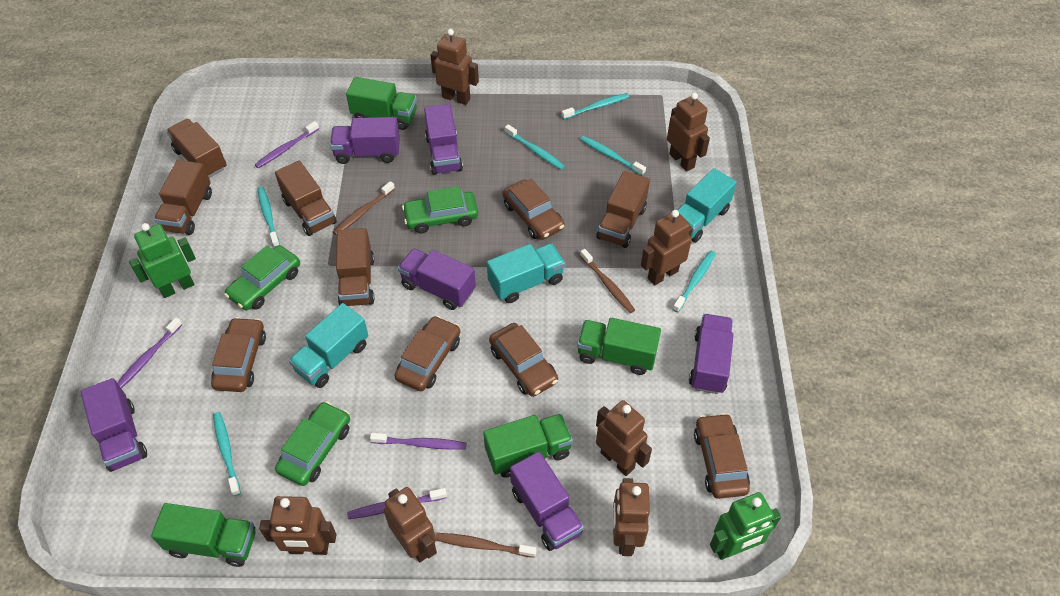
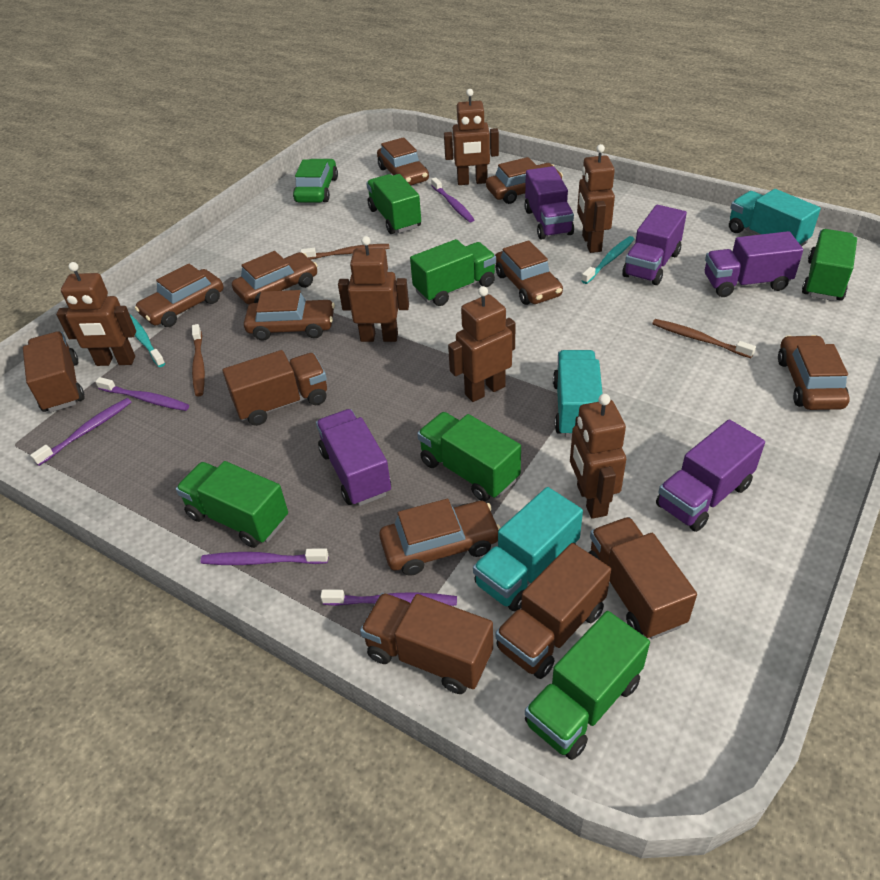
brown car: [211,317,266,392] [394,316,460,391] [489,323,558,397] [503,179,565,240] [694,413,750,499] = 5 -> [135,264,223,327] [232,251,318,304] [244,290,335,341] [377,137,429,185] [379,499,501,576] [486,157,563,204] [495,240,563,305] [778,335,850,410] = 8
brown robot: [259,496,337,555] [384,487,437,562] [430,29,479,105] [596,400,652,476] [613,478,650,556] [641,210,693,285] [667,92,710,172] = 7 -> [56,262,136,366] [338,236,409,342] [444,89,499,185] [448,286,516,402] [570,394,626,519] [577,144,615,253] = 6
green car: [224,245,300,310] [275,401,350,486] [402,186,478,233] = 3 -> [293,159,338,203] = 1
green robot: [129,223,196,298] [710,492,781,560] = 2 -> none = 0
green truck: [151,503,256,567] [346,77,417,130] [483,414,573,478] [577,318,661,375] = 4 -> [176,461,288,548] [366,174,421,234] [410,239,496,306] [417,412,521,501] [525,611,650,760] [802,229,857,301] = 6
purple toothbrush: [117,317,183,388] [255,121,319,168] [347,488,447,519] [370,433,466,450] = 4 -> [30,398,131,466] [95,377,189,411] [201,549,328,565] [321,590,457,606] [431,177,475,222] = 5
purple truck: [81,378,147,472] [330,117,400,164] [398,248,476,310] [424,104,463,175] [510,452,584,551] [689,314,734,394] = 6 -> [316,409,391,506] [524,166,574,240] [622,205,687,285] [656,420,765,532] [705,231,803,297] = 5
turquoise toothbrush: [213,412,241,496] [257,186,280,248] [505,124,565,170] [562,93,629,119] [580,136,646,175] [673,251,716,313] = 6 -> [130,314,165,367] [581,236,635,284] = 2

